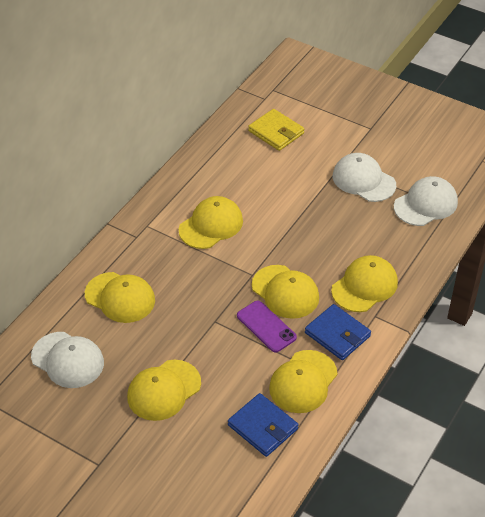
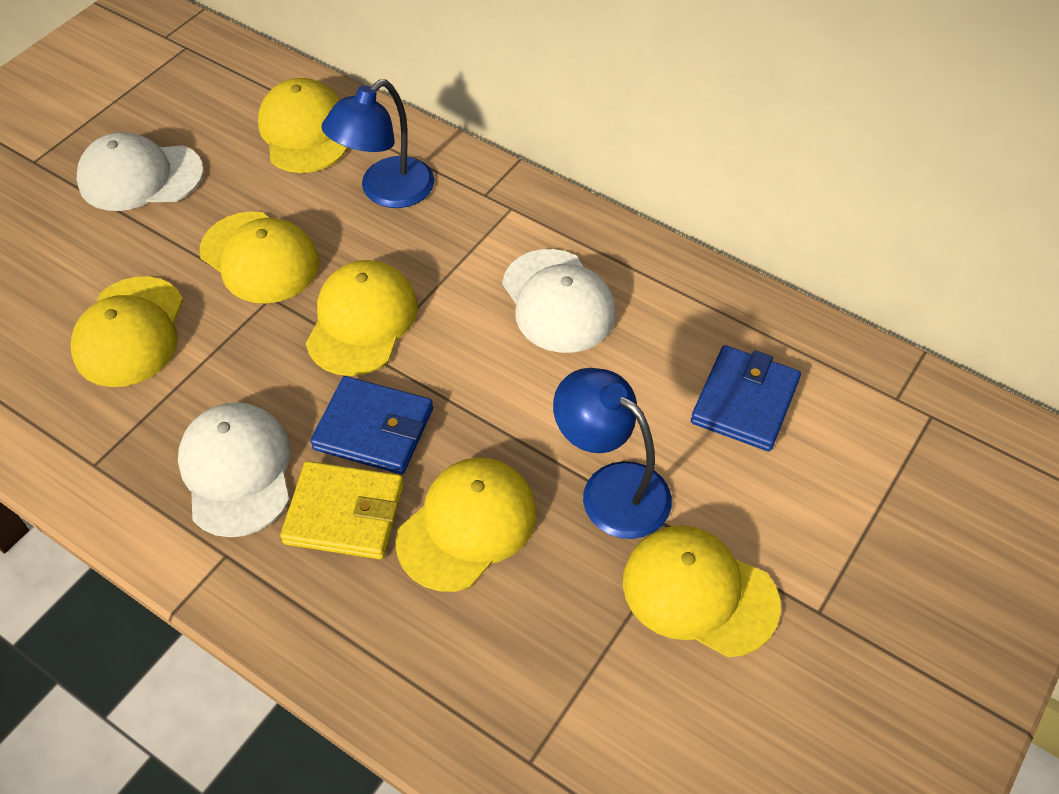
blue lamp: none = 0 -> [322,80,435,208] [553,368,672,539] = 2
purple phone: [237,301,297,353] = 1 -> none = 0

